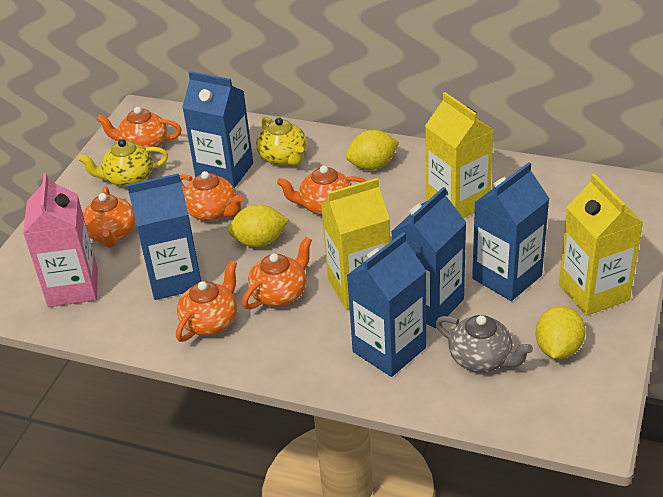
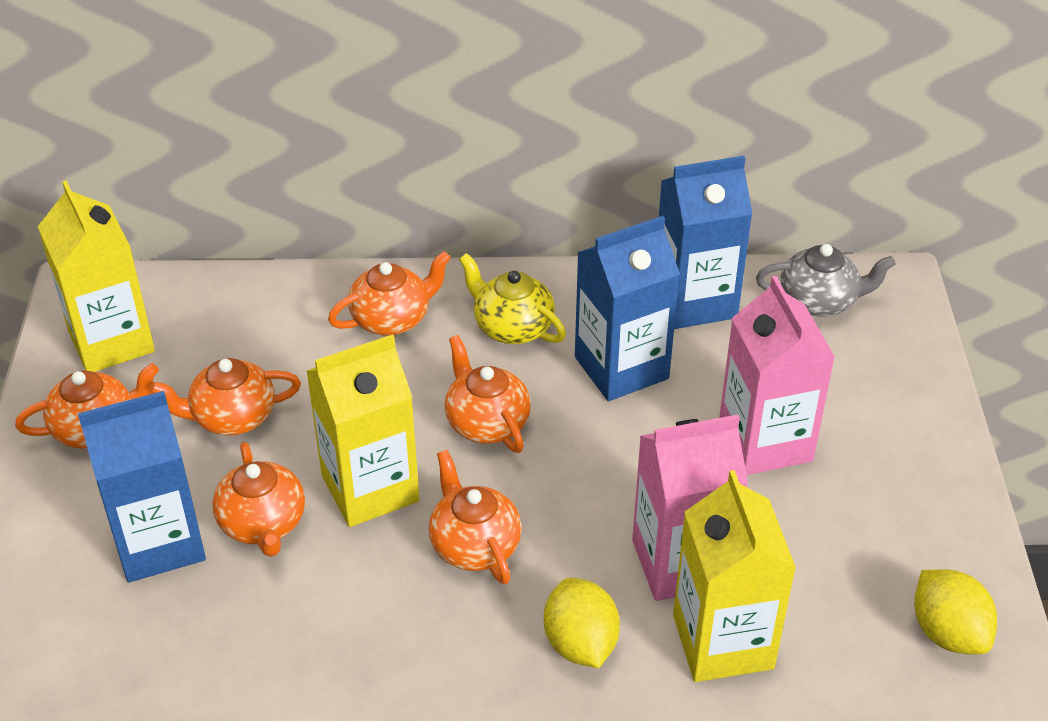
blue carton: [127,173,201,300] [182,71,253,188] [347,232,426,377] [391,187,467,328] [472,162,549,301] = 5 -> [78,391,206,583] [575,216,680,401] [659,156,753,329] = 3
pink carton: [23,173,98,307] = 1 -> [632,415,748,601] [719,276,835,475] = 2
yellow lemon: [228,204,289,247] [346,130,399,170] [536,306,586,359] = 3 -> [544,578,620,668] [914,569,997,654] = 2
yellow teapot: [78,139,168,187] [256,117,307,166] = 2 -> [459,253,566,344] = 1

